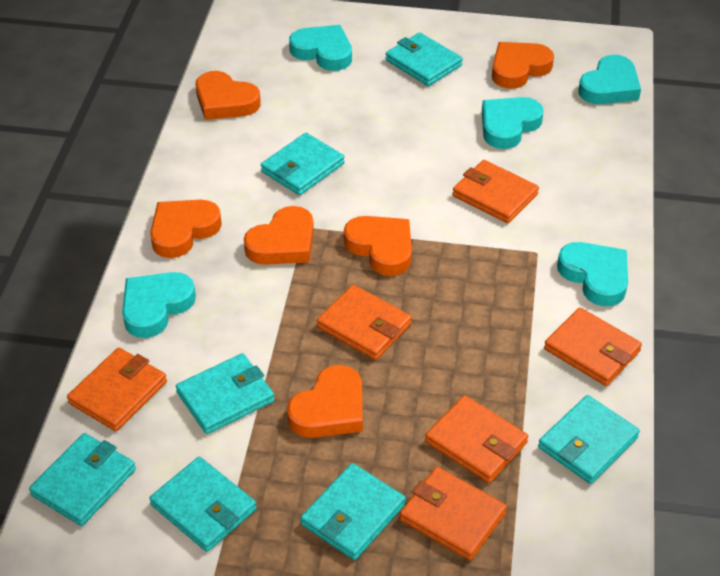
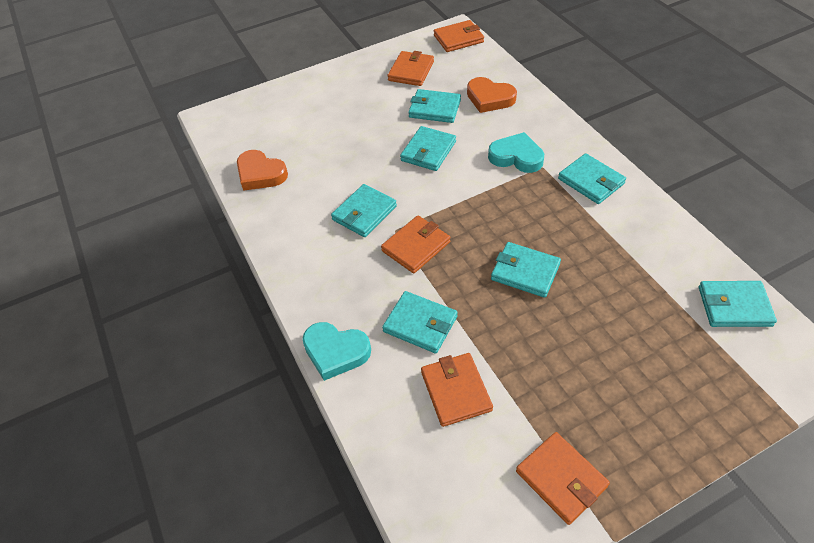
orange heart: [150,200,222,258] [196,71,261,120] [244,206,314,265] [287,365,363,438] [344,216,412,276] [492,42,554,89] = 6 -> [237,150,288,191] [467,77,517,113] = 2
orange wallet: [67,348,167,431] [317,285,412,360] [400,467,507,560] [425,395,528,483] [453,160,539,223] [544,307,642,386] = 6 -> [381,216,450,273] [387,51,434,86] [421,353,493,427] [434,20,484,52] [516,432,610,525] = 5
turquoise heart: [122,272,196,338] [289,25,352,71] [482,97,544,149] [557,242,628,306] [578,55,641,104] = 5 -> [302,322,371,381] [488,132,544,173] = 2

